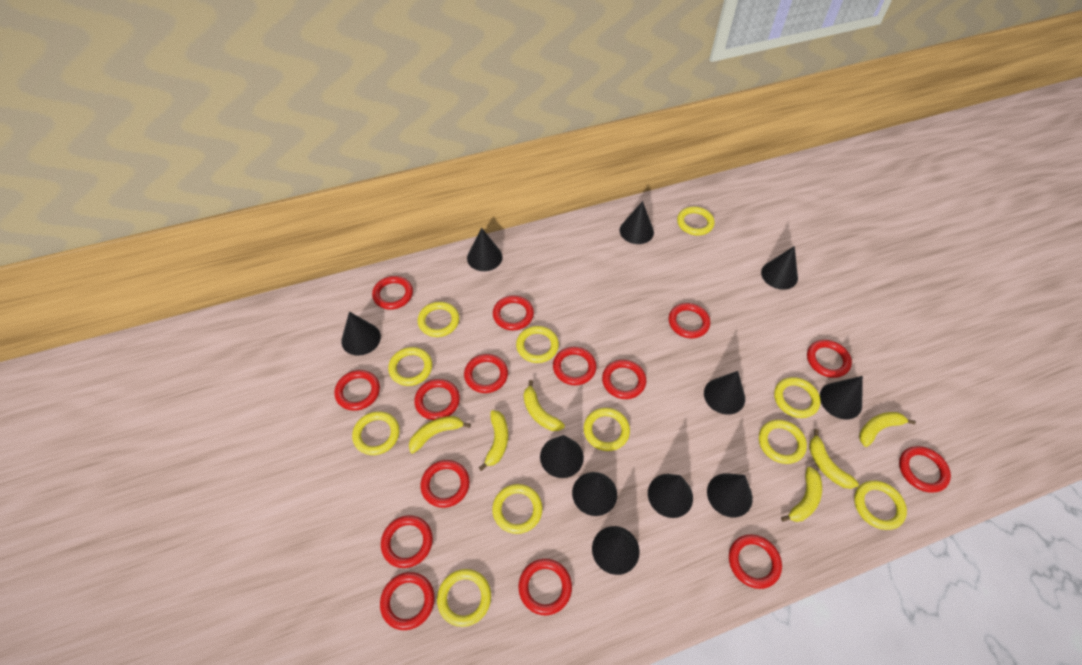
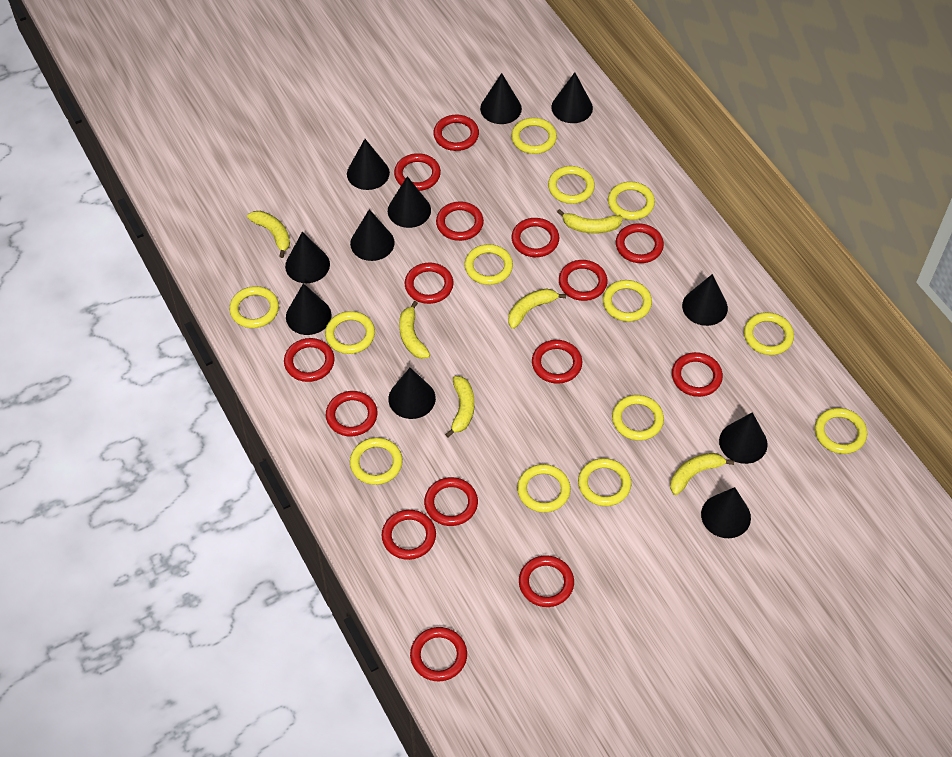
yellow ring: [352,411,400,455] [388,347,432,386] [418,302,459,337] [437,569,491,627] [492,484,543,534] [516,326,559,363] [583,408,630,451] [677,207,715,235] [759,420,807,464] [774,377,821,418] [854,481,907,530] = 11 -> [229,286,279,328] [325,311,375,354] [350,437,403,485] [464,244,513,285] [511,118,557,154] [517,464,571,513] [548,166,595,204] [578,458,631,506] [603,280,652,322] [608,181,655,220] [612,395,664,441] [744,312,794,355] [815,408,867,454] = 13

